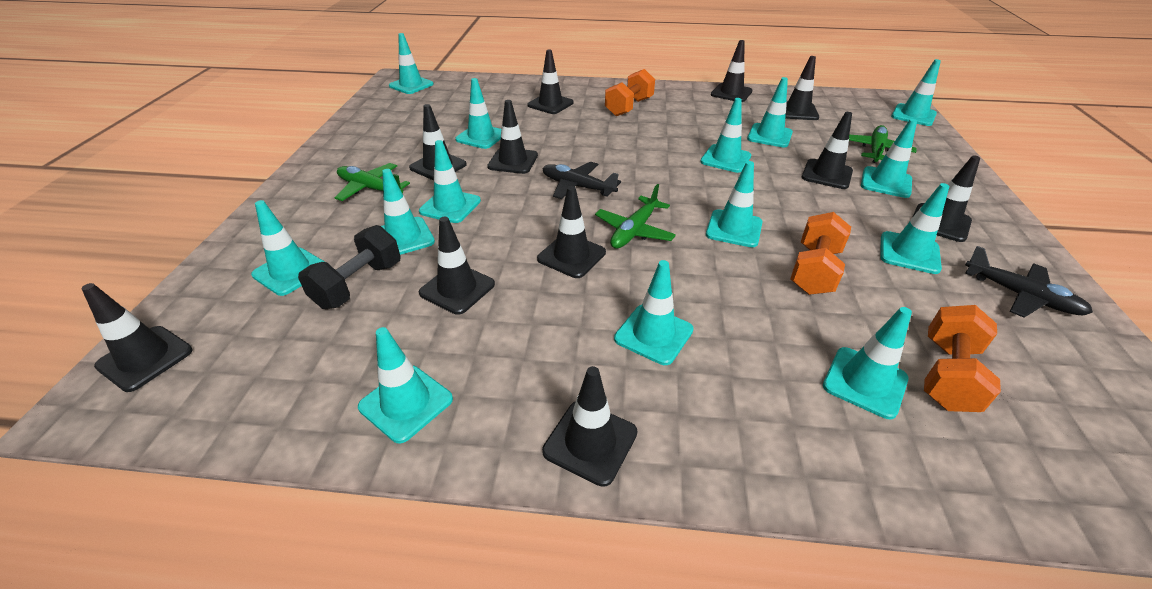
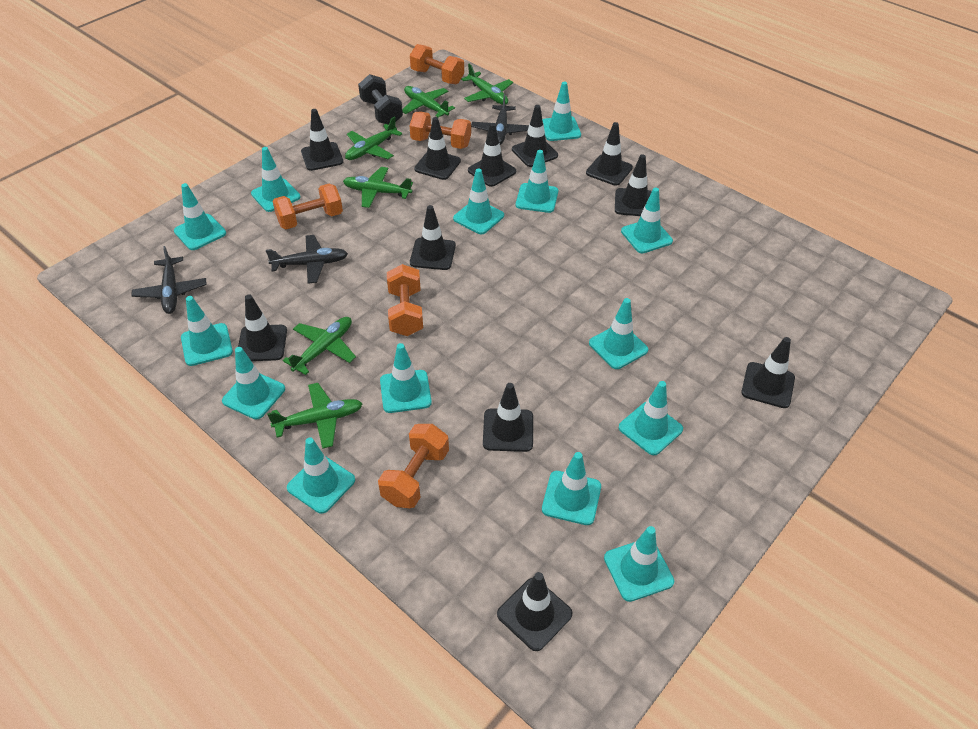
black plane: [542,162,621,199] [965,246,1093,318] = 2 -> [132,246,207,314] [266,235,348,284] [471,94,529,145] = 3
green plane: [335,163,410,201] [595,184,676,249] [849,125,917,163] = 3 -> [267,383,363,449] [283,317,356,375] [343,167,413,208] [345,117,402,160] [402,86,455,117] [461,64,513,105] = 6
orange dumbbell: [605,69,655,116] [790,212,851,295] [924,305,1001,412] = 3 -> [273,183,343,229] [378,424,449,508] [387,264,423,336] [410,44,464,84] [410,111,471,149] = 5

